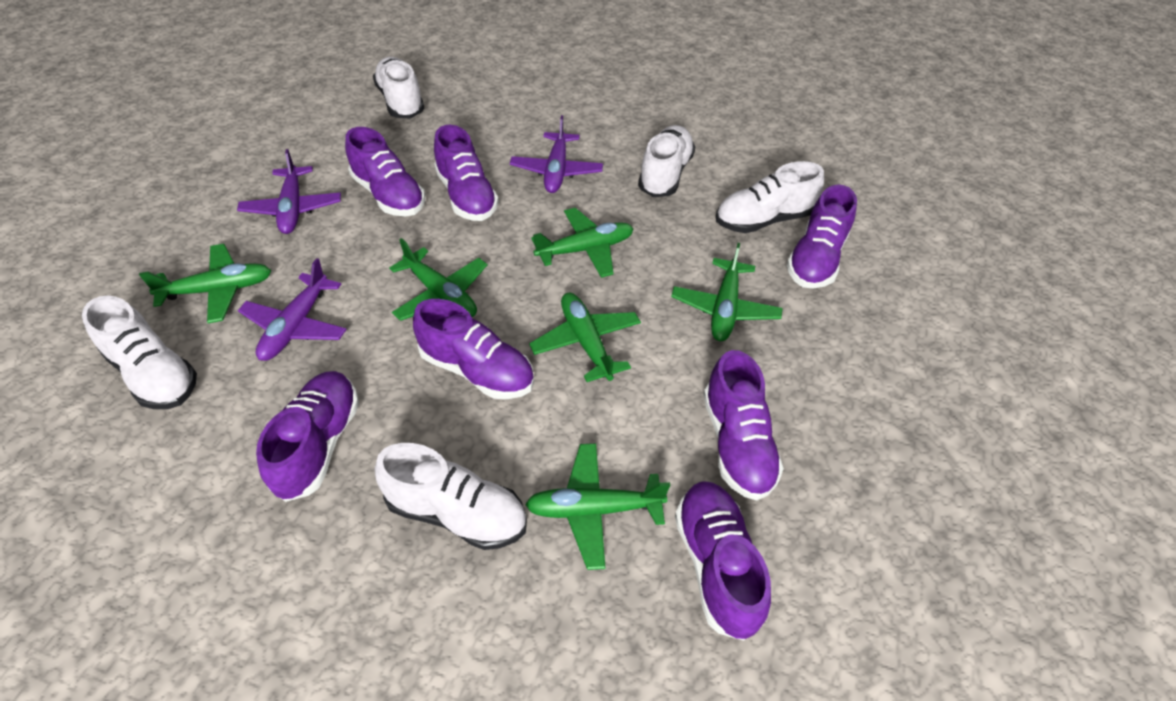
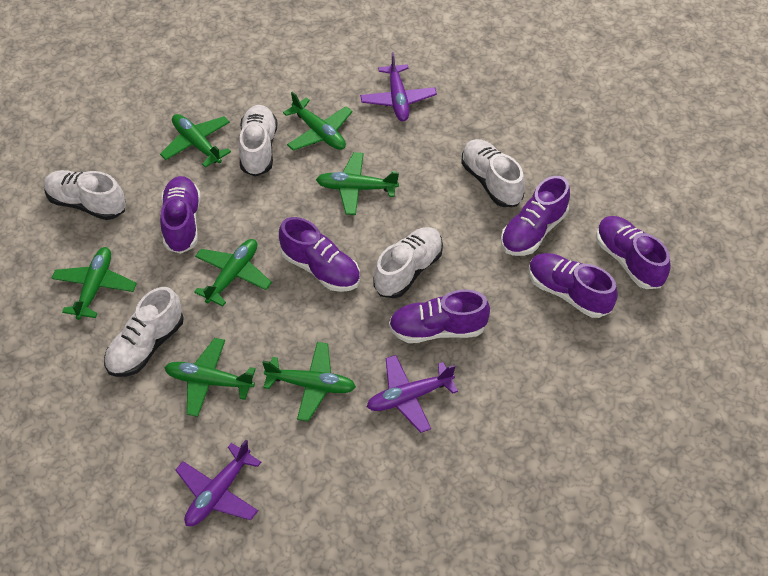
green plane: [139,244,271,323] [389,238,487,321] [525,444,670,570] [529,293,641,382] [532,208,634,278] [671,243,783,341] = 6 -> [52,247,137,320] [160,114,231,168] [164,338,256,417] [194,239,272,306] [262,342,356,421] [283,91,352,151] [316,152,399,215] = 7
purple shoe: [256,371,359,502] [345,127,425,216] [413,299,534,399] [434,125,499,221] [675,481,771,641] [703,350,784,500] [787,185,857,289] = 7 -> [160,176,200,254] [279,217,360,292] [389,290,490,343] [501,176,570,256] [529,253,618,318] [596,216,671,289] = 6

